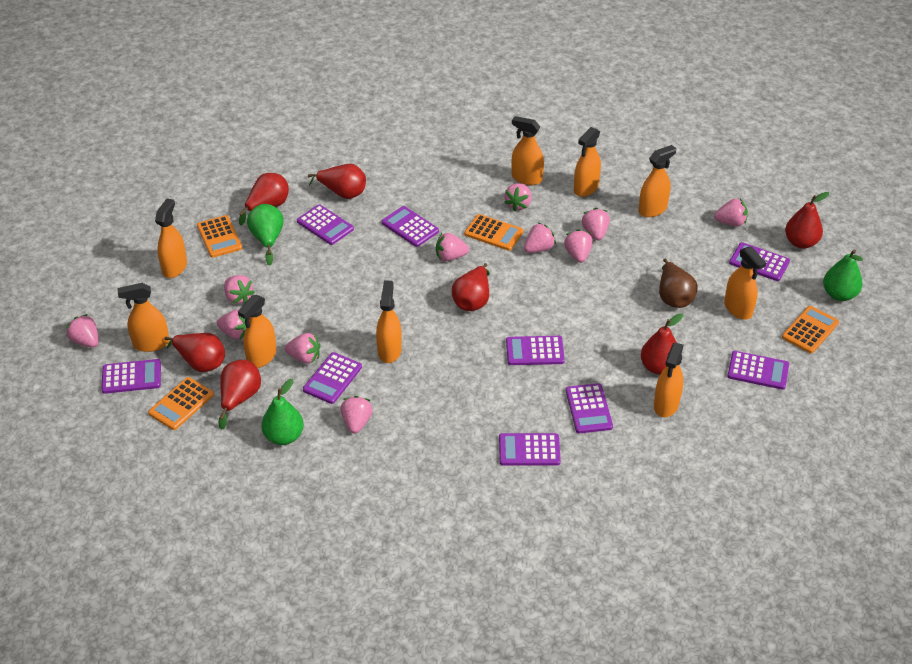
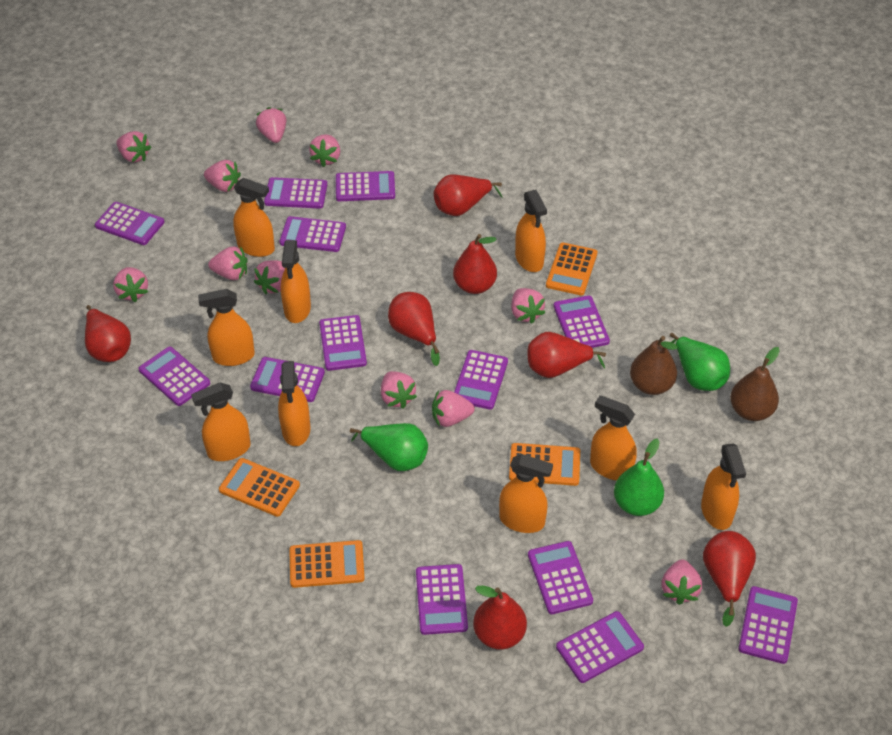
brown pear: [659,259,697,308] = 1 -> [630,336,678,395] [730,347,780,421] = 2
purple calculator: [101,359,161,394] [297,204,354,245] [303,352,362,404] [382,206,439,247] [499,433,561,466] [506,336,565,365] [566,383,613,433] [727,351,789,390] [729,242,790,281] = 9 -> [95,202,165,245] [139,347,210,406] [250,357,325,402] [264,177,327,209] [280,216,346,252] [319,315,367,371] [336,171,395,201] [416,564,468,635] [454,350,508,410] [528,541,593,614] [553,296,610,348] [556,611,644,683] [739,586,798,664] = 13

